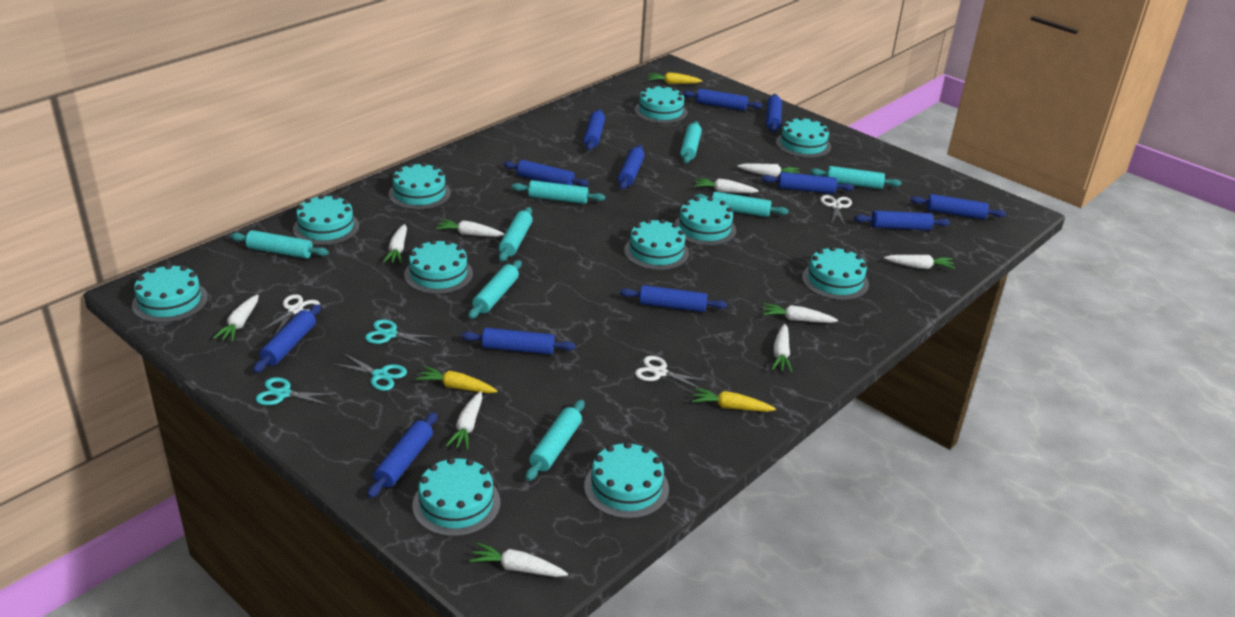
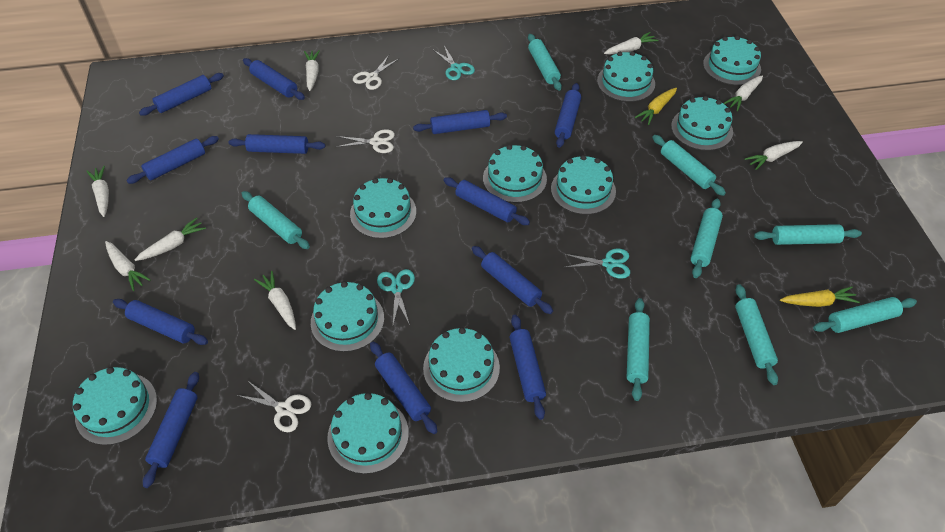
turquoise cake: [132,264,208,323] [293,195,359,245] [389,162,451,210] [404,239,473,294] [412,457,500,536] [584,442,669,519] [624,219,689,270] [635,85,687,124] [675,197,736,246] [776,117,831,158] [802,246,869,300] = 11 -> [73,367,157,445] [311,281,384,352] [327,393,409,474] [350,178,416,239] [423,327,500,402] [483,145,547,203] [551,155,616,215] [597,51,655,102] [671,96,733,151] [703,36,761,85] = 10
white carrot: [213,294,259,342] [383,224,407,264] [436,219,505,237] [446,391,482,450] [469,543,568,577] [694,178,759,193] [737,163,799,177] [762,303,838,323] [771,324,792,373] [884,255,955,269] = 10 -> [87,166,109,217] [105,241,151,291] [135,217,206,261] [254,271,296,330] [304,50,320,91] [604,32,659,54] [723,75,763,111] [744,141,803,170] = 8
yellow carrot: [416,366,497,393] [648,72,702,84] [692,388,776,412] = 3 -> [635,88,677,125] [780,286,860,307] = 2

